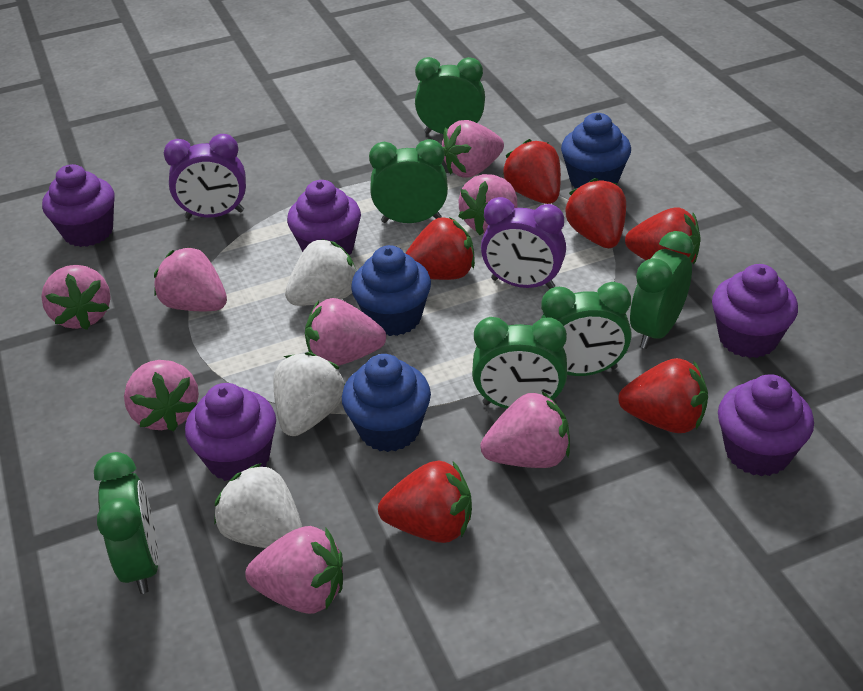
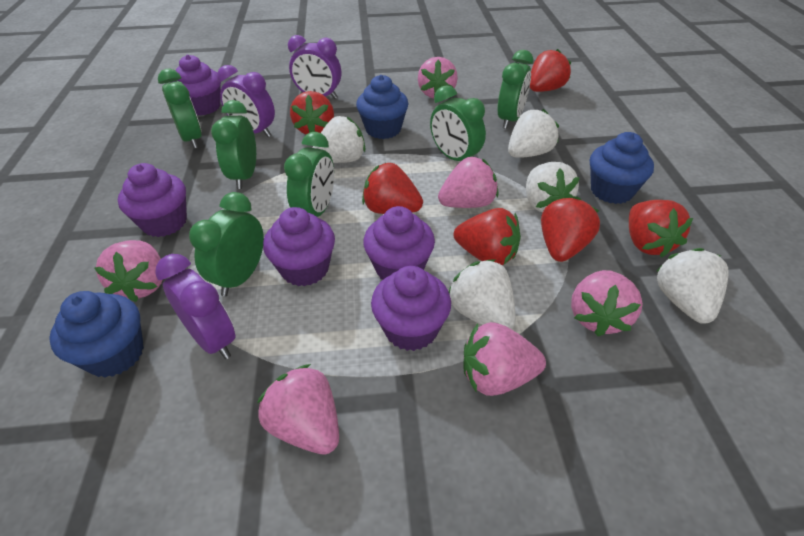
pink strawberry: [41,265,111,330] [124,360,199,431] [154,247,227,311] [245,526,343,614] [305,298,386,366] [442,120,504,178] [458,174,518,235] [480,391,570,468] = 8 -> [95,240,162,302] [257,364,339,454] [418,57,458,98] [438,157,498,208] [463,322,546,396] [571,270,643,336] = 6
purple clock: [164,134,246,219] [481,197,566,289] = 2 -> [155,254,235,359] [217,65,275,137] [288,35,341,99] = 3
white strawberry: [214,463,302,548] [273,352,345,436] [285,239,357,306] = 3 -> [312,116,365,163] [449,260,516,329] [508,109,559,158] [526,162,580,213] [657,248,728,324] = 5

